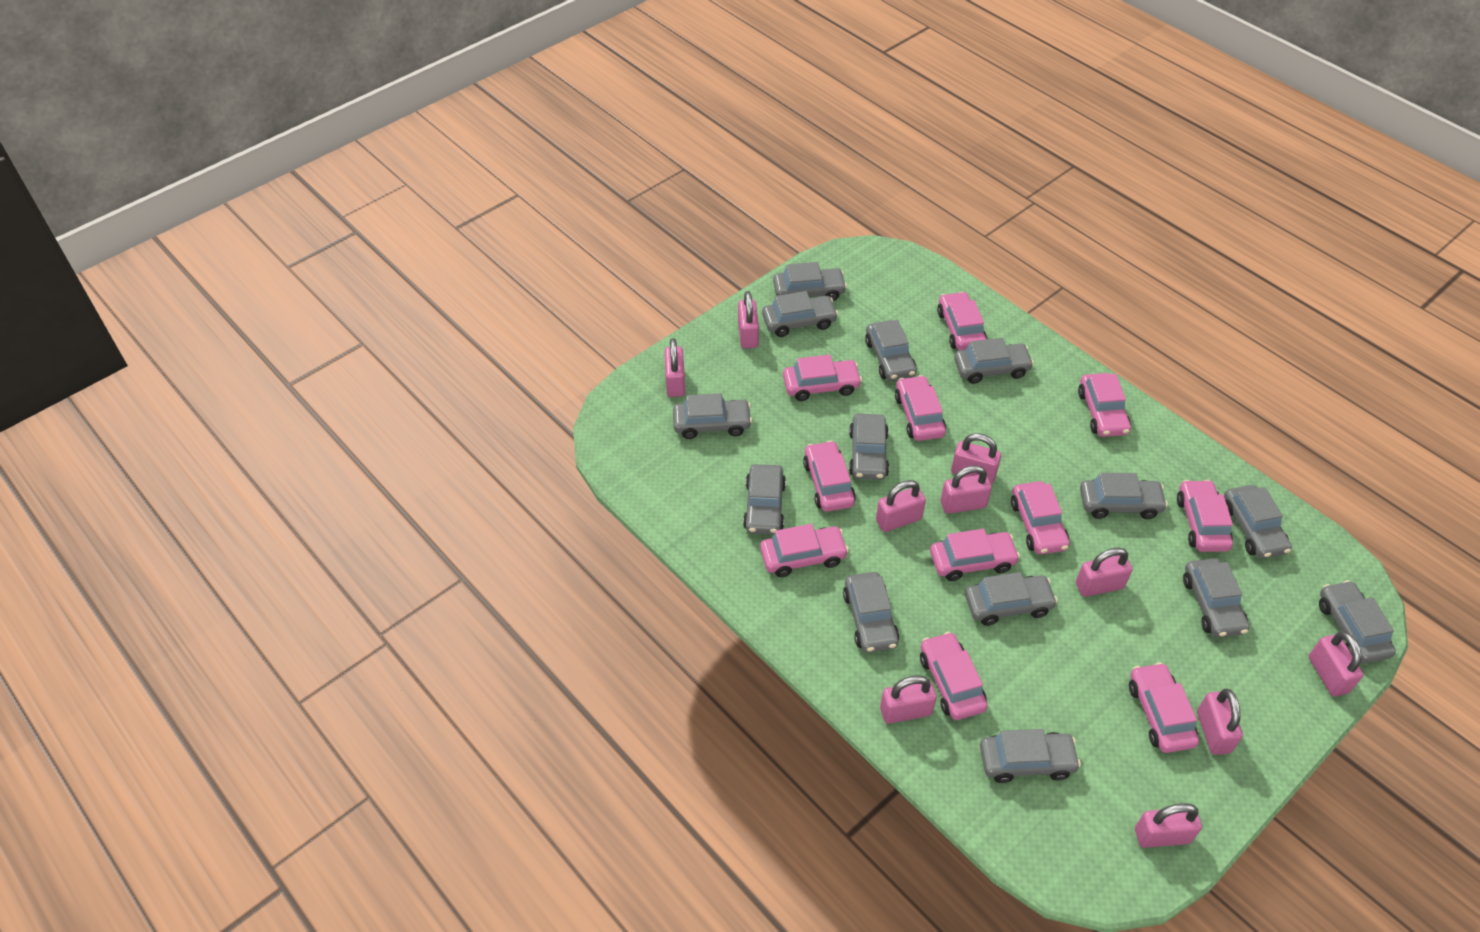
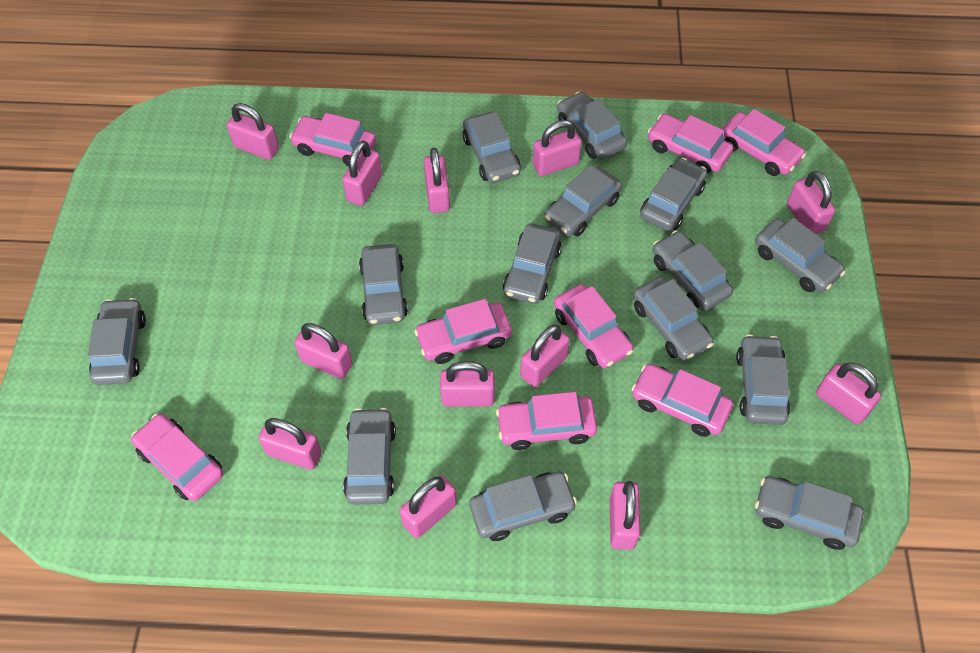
pink car: [760,524,849,577] [783,355,862,401] [803,441,856,512] [895,375,946,441] [920,632,988,720] [930,529,1020,581] [937,291,987,350] [1011,481,1070,554] [1078,373,1131,437] [1129,662,1199,753] [1177,480,1233,552] = 11 -> [131,414,223,501] [289,113,376,166] [414,299,512,364] [496,392,598,450] [554,284,634,368] [632,364,733,437] [648,114,733,174] [722,109,806,176] = 8
pink padlock: [664,338,685,397] [738,291,759,349] [876,480,926,532] [880,675,937,724] [941,465,992,514] [951,433,1001,484] [1076,548,1132,597] [1135,804,1202,848] [1197,689,1243,755] [1309,631,1364,696] = 10 -> [227,103,279,160] [259,418,322,470] [295,323,353,379] [342,141,382,206] [399,475,457,538] [424,148,450,213] [440,361,494,407] [520,325,570,387] [533,120,582,176] [610,481,641,550] [787,171,835,235] [816,363,881,425] = 12

